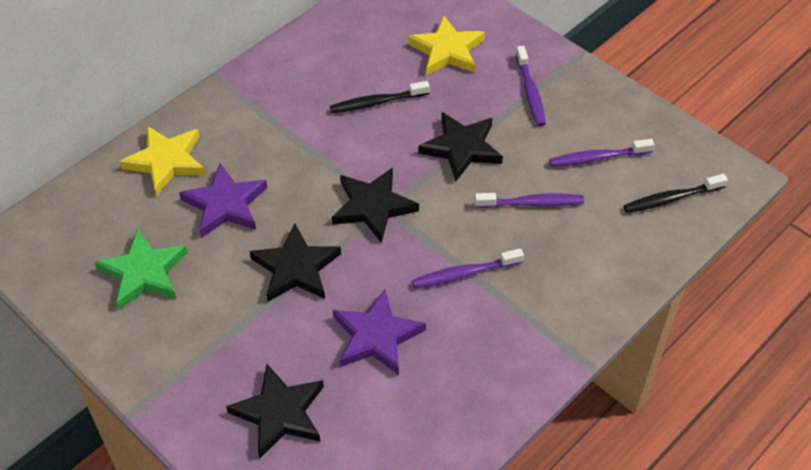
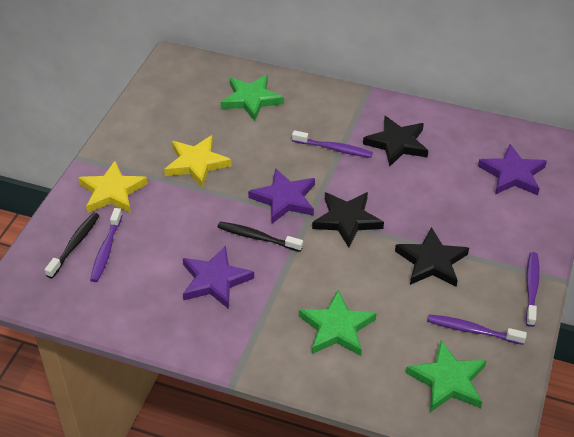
black star: [226,364,324,459] [250,224,341,302] [332,167,419,243] [418,112,503,181] = 4 -> [312,192,384,247] [363,116,428,166] [395,227,469,287] = 3
green star: [94,228,188,309] = 1 -> [221,75,284,121] [299,290,377,356] [406,341,487,412] = 3
purple star: [179,163,267,238] [333,289,426,375] = 2 -> [183,246,254,309] [248,168,315,224] [478,144,547,195] = 3

